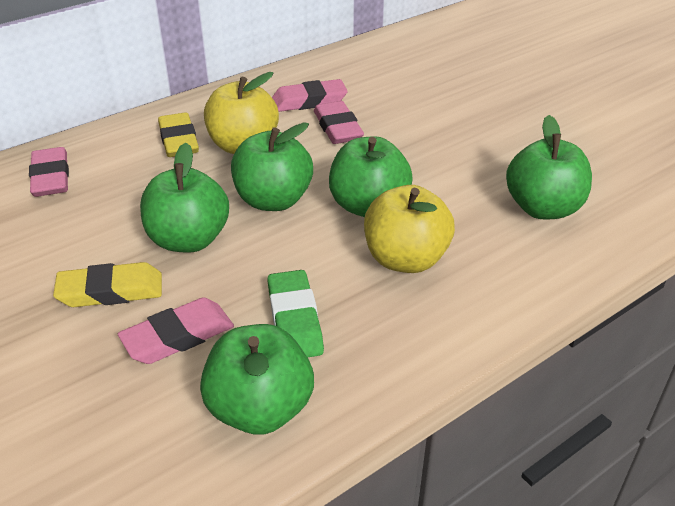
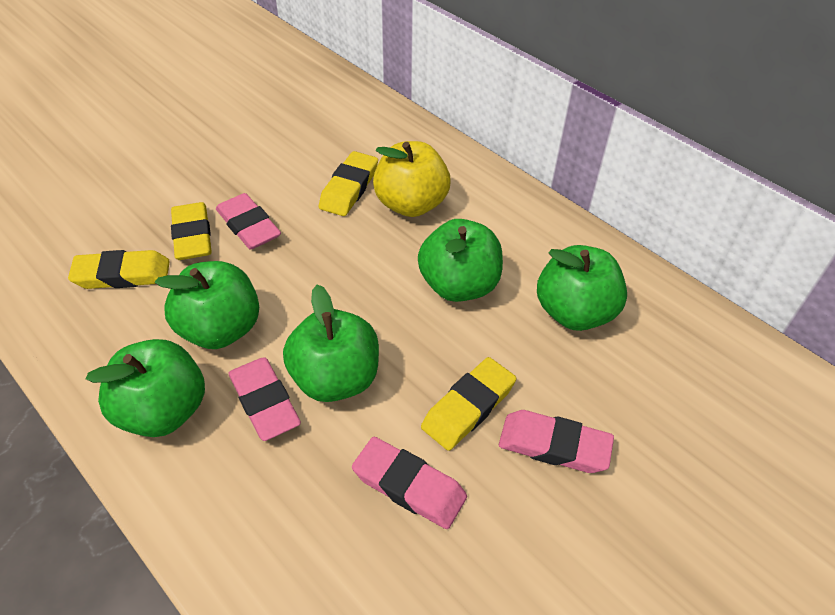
green eraser: [267,270,324,358] = 1 -> none = 0
yellow apple: [204,72,279,154] [364,185,455,273] = 2 -> [373,141,451,217] = 1
yellow eraser: [53,262,162,307] [158,112,199,157] = 2 -> [68,250,170,289] [171,202,212,260] [319,151,378,216] [421,357,516,451] = 4

